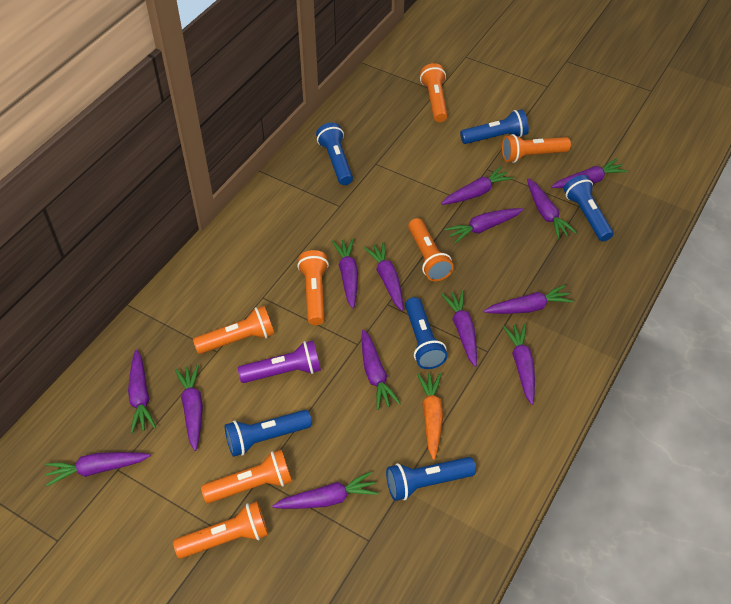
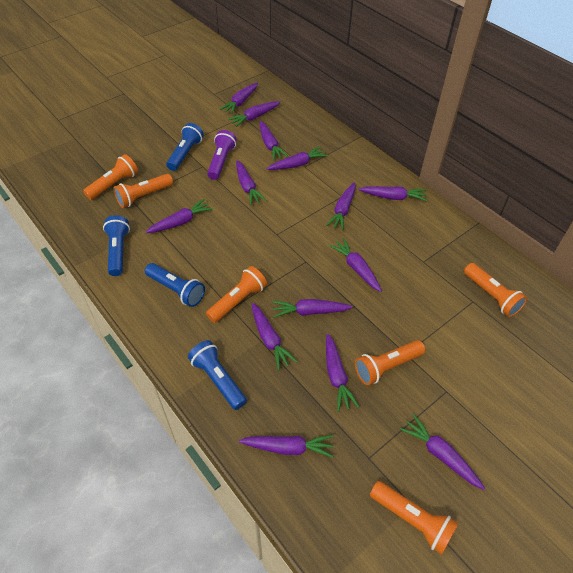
blue flashlight: [225,410,312,457] [316,123,353,185] [386,457,476,501] [405,297,448,369] [460,109,529,144] [563,175,614,242] = 6 -> [103,215,130,276] [145,263,205,307] [166,123,204,171] [188,340,247,410] = 4
orange carrot: [417,373,443,460] = 1 -> none = 0
orange flashlight: [173,501,268,559] [193,306,274,354] [201,449,292,503] [297,250,329,325] [408,218,454,281] [420,63,448,122] [502,134,571,163] = 7 -> [83,154,138,200] [114,174,173,208] [206,266,267,323] [355,340,425,385] [370,481,458,554] [464,263,527,317] = 6

